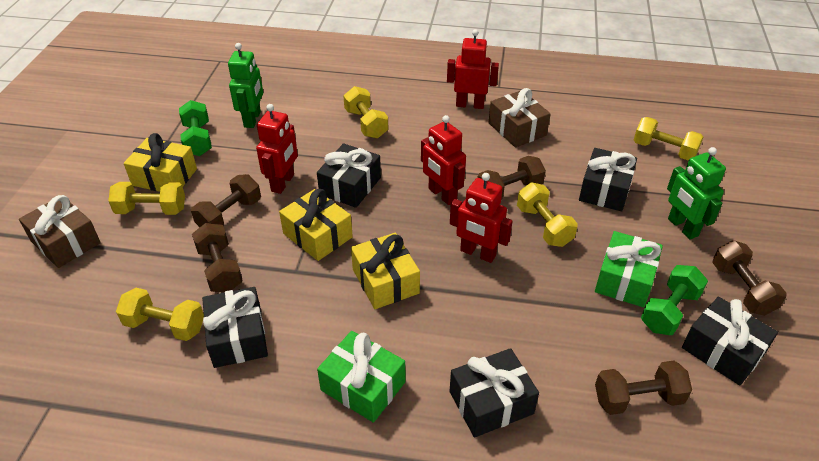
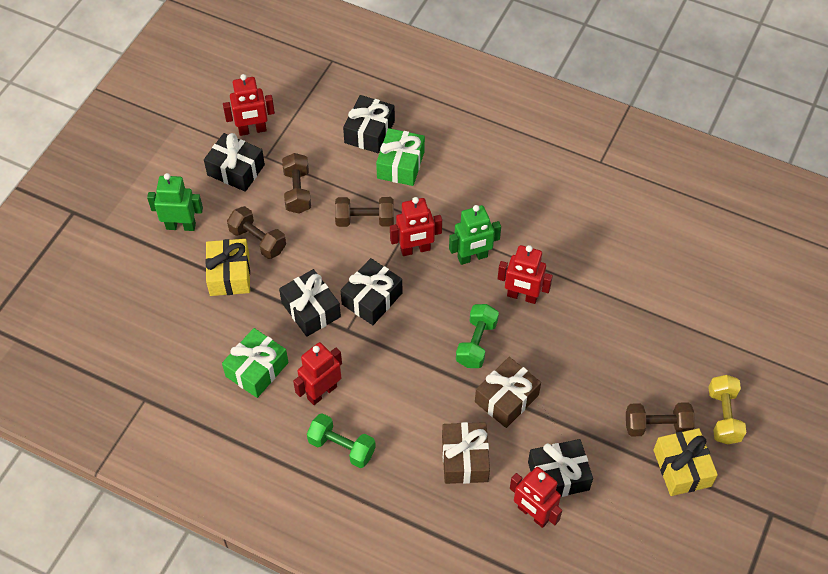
brown dumbbell: [191,174,261,227] [192,223,243,292] [478,156,546,200] [595,361,692,415] [712,240,787,316] = 5 -> [227,206,286,259] [282,153,311,214] [335,197,394,227] [626,402,695,436] = 4
red robot: [256,104,298,194] [421,115,466,205] [447,29,499,109] [450,173,513,263] = 4 -> [223,74,275,136] [293,342,342,405] [390,197,442,256] [498,245,553,304] [510,467,562,528] = 5
yellow dumbbell: [108,182,185,215] [116,288,204,341] [343,86,388,139] [517,183,578,247] [634,117,703,161] = 5 -> [708,375,746,444] = 1
yellow gift: [124,133,197,192] [279,189,353,261] [351,233,420,309] = 3 -> [205,239,250,296] [653,428,718,496] = 2

